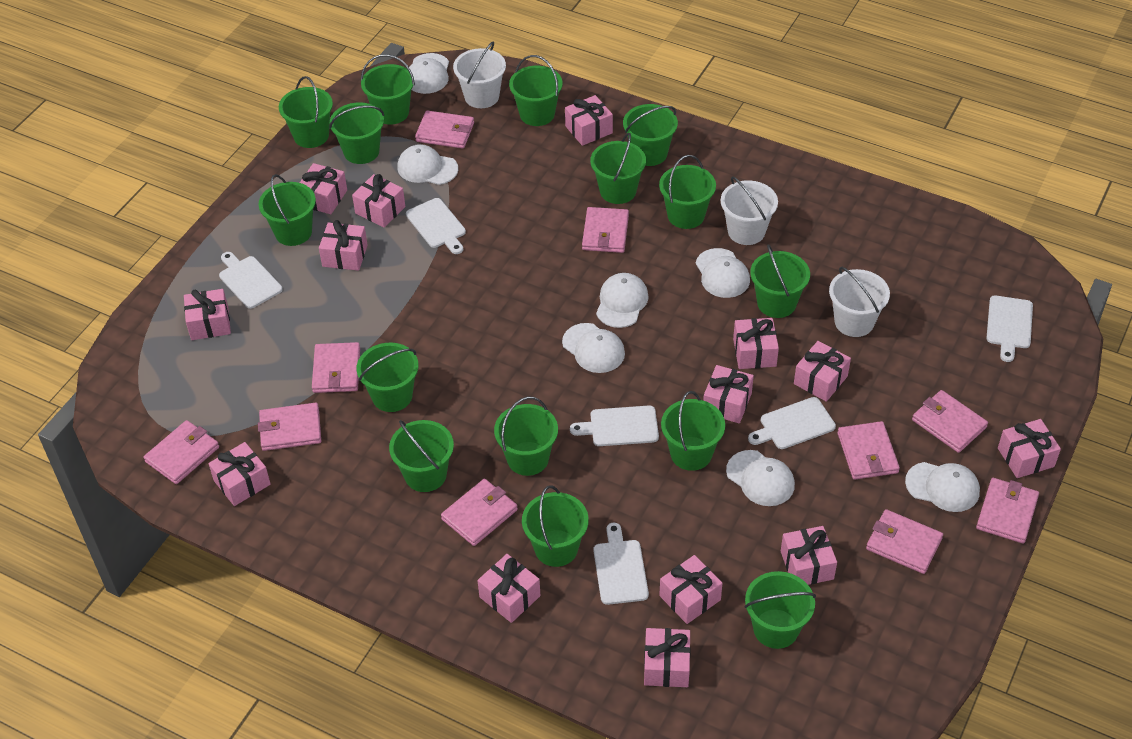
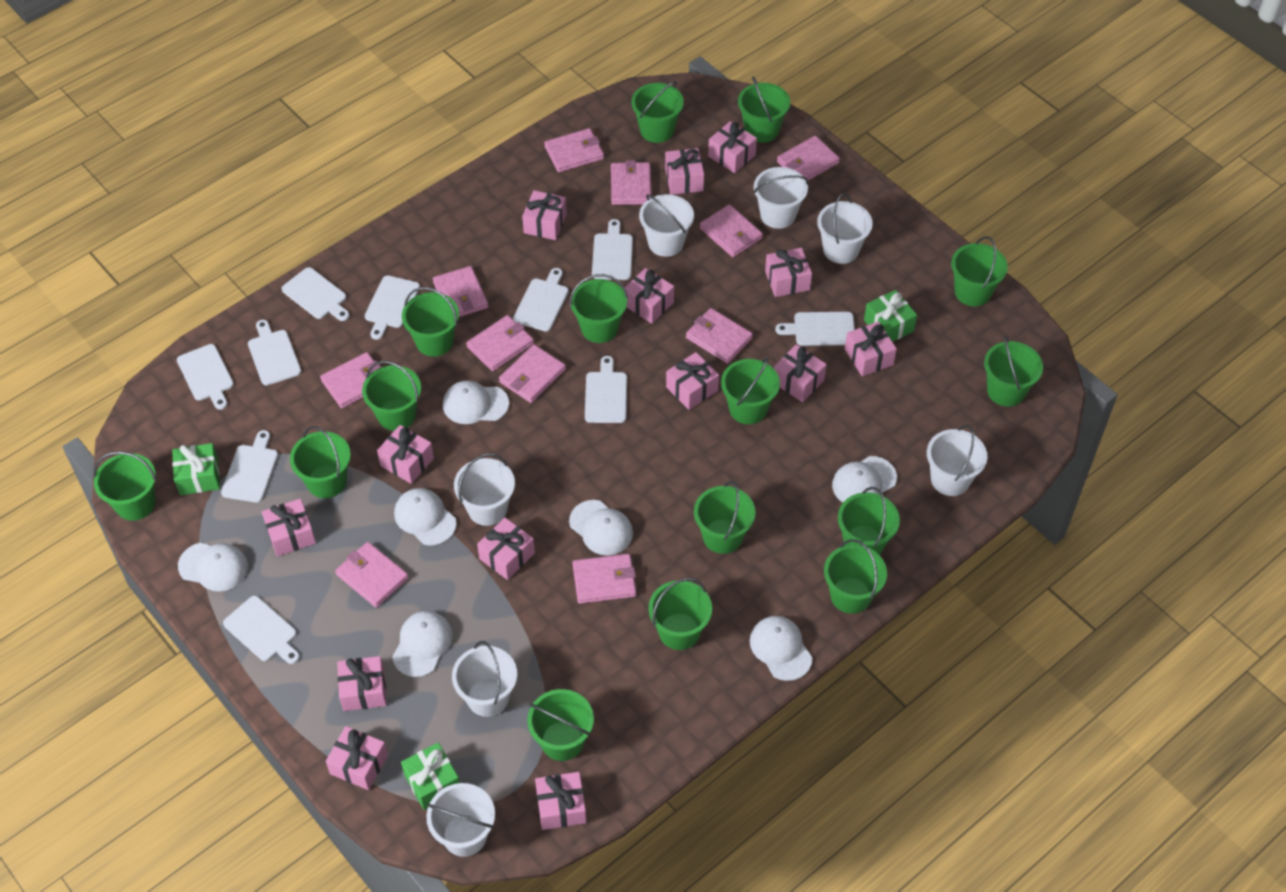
green gift: none = 0 -> [172,443,220,495] [401,743,460,810] [864,290,917,342] = 3
pink wallet: [144,420,219,484] [258,403,321,451] [312,342,360,393] [415,110,474,149] [441,479,518,546] [582,207,629,253] [837,421,900,480] [866,509,943,574] [912,390,988,453] [976,478,1039,543] = 10 -> [320,352,381,408] [335,542,409,608] [433,266,488,317] [466,315,534,371] [499,344,566,403] [544,128,604,172] [572,554,636,604] [611,160,651,205] [686,308,753,364] [700,204,763,257] [777,136,840,180] = 11
white bucket: [453,42,506,108] [721,176,778,245] [829,267,890,337] = 3 -> [426,783,495,857] [452,641,517,717] [454,454,515,526] [639,194,694,257] [753,167,808,229] [817,193,873,264] [927,425,988,496] = 7
white cutting board: [219,252,283,309] [406,198,466,254] [570,405,659,446] [593,523,649,605] [748,397,836,449] [986,295,1033,362] = 6 -> [177,344,234,410] [221,430,278,503] [223,596,300,664] [248,320,301,385] [282,267,349,321] [365,275,420,340] [513,268,569,332] [585,356,627,423] [592,219,633,280] [775,312,855,346] = 10

